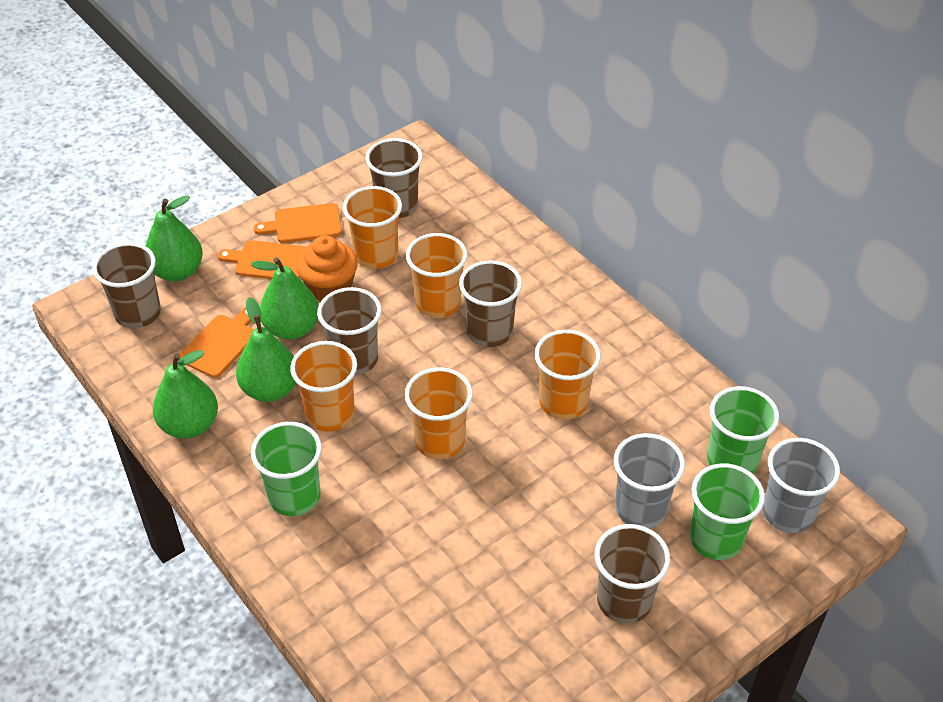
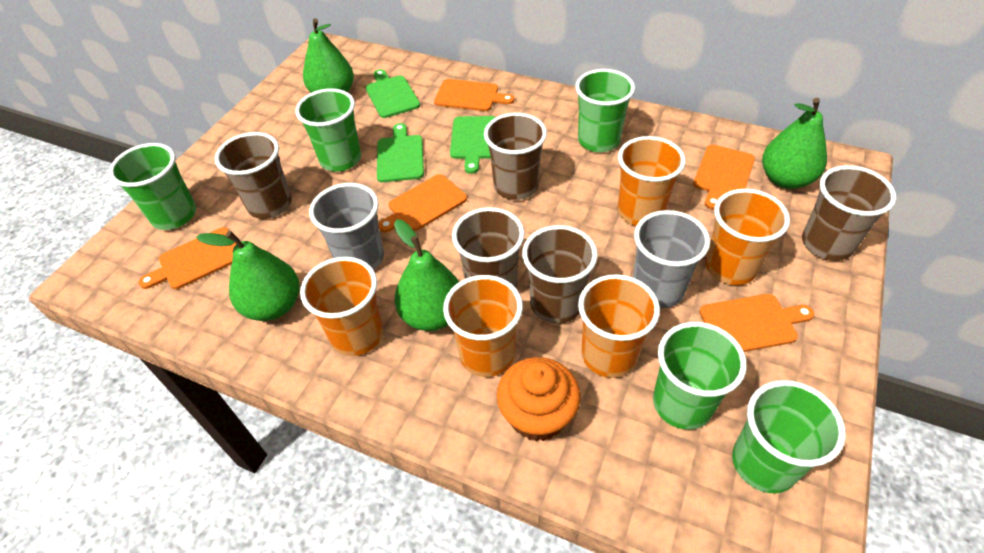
green cup: [251,422,322,516] [690,463,765,560] [707,386,779,474] = 3 -> [109,143,196,230] [295,88,361,171] [575,69,635,152] [653,322,747,430] [732,380,846,493] = 5
green cutting board: none = 0 -> [366,69,420,118] [377,123,424,182] [450,116,496,174] = 3
orange cutting board: [179,307,254,378] [217,240,306,279] [253,203,342,243] = 3 -> [138,227,236,289] [378,174,467,232] [434,79,514,111] [693,145,755,210] [699,294,814,352] = 5

